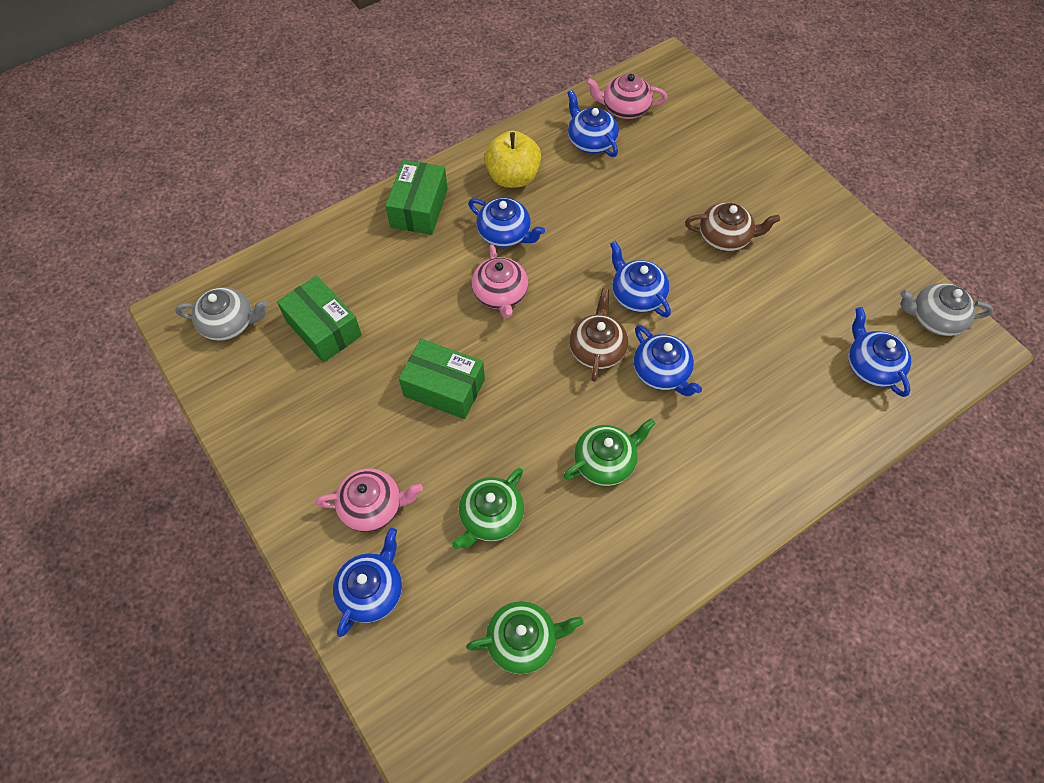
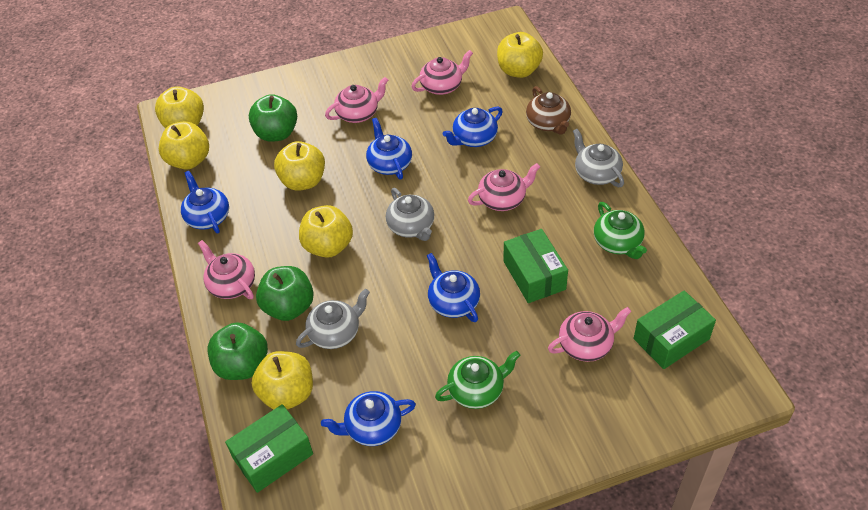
blue teapot: [333,528,402,637] [468,198,545,247] [567,90,619,157] [610,241,671,317] [634,325,702,396] [848,307,911,397] = 6 -> [181,171,229,233] [321,391,416,446] [366,118,412,180] [427,253,480,322] [443,106,503,147] = 5
brown teapot: [569,289,628,382] [685,202,780,252] = 2 -> [526,86,571,135] = 1
green apple: none = 0 -> [207,322,268,380] [249,94,297,142] [256,266,314,321] = 3
green teapot: [452,468,524,549] [466,601,583,674] [563,418,656,486] = 3 -> [435,351,520,409] [594,202,647,259] = 2
grey teapot: [175,287,268,341] [900,283,993,336] = 2 -> [296,289,370,349] [386,188,434,241] [573,129,624,187] = 3
pink teapot: [316,468,423,532] [472,244,528,318] [586,74,667,119] = 3 -> [198,240,255,299] [325,77,388,123] [411,50,473,95] [468,163,540,211] [548,307,632,362] = 5
yellow apple: [484,131,541,188] = 1 -> [155,86,204,129] [159,121,209,170] [252,351,313,409] [274,141,325,191] [299,205,353,258] [497,32,543,78] = 6

